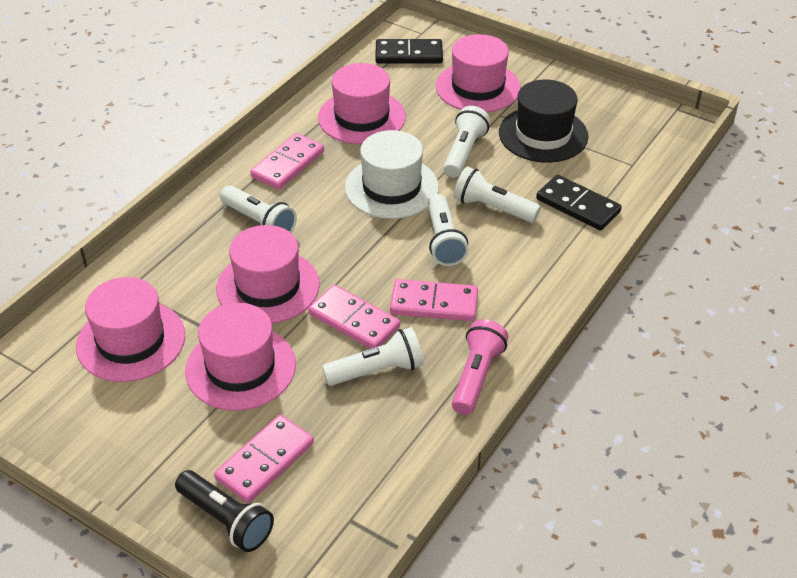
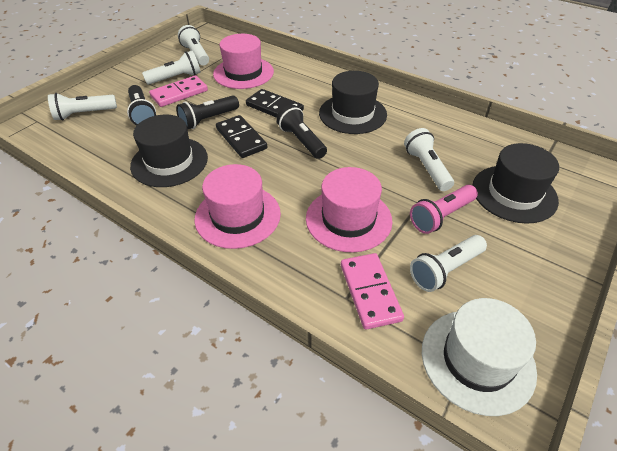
black flashlight: [175,470,274,552] = 1 -> [127,85,156,125] [176,95,239,130] [276,105,327,159] = 3
black hat: [499,79,589,163] = 1 -> [130,115,208,187] [319,71,387,134] [472,143,559,224] = 3
pink domino: [214,415,314,503] [250,133,324,190] [308,285,400,349] [390,279,478,321] = 4 -> [149,75,208,107] [341,253,404,330] = 2
pink hat: [76,277,185,382] [185,303,296,411] [216,225,320,323] [318,63,406,144] [436,34,521,112] = 5 -> [194,164,281,249] [213,34,274,89] [306,167,392,253] = 3

